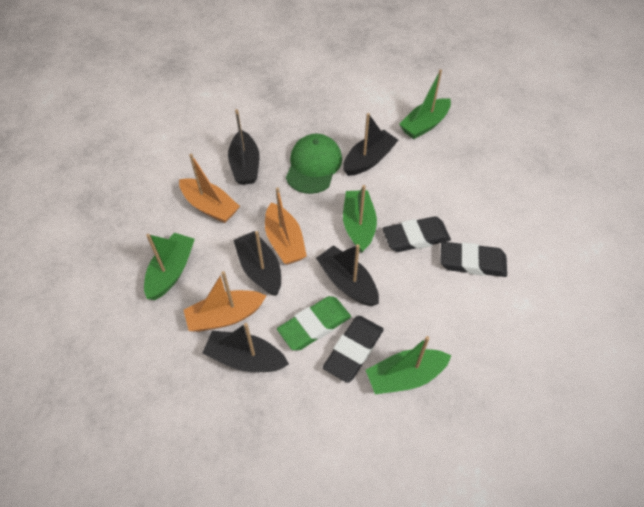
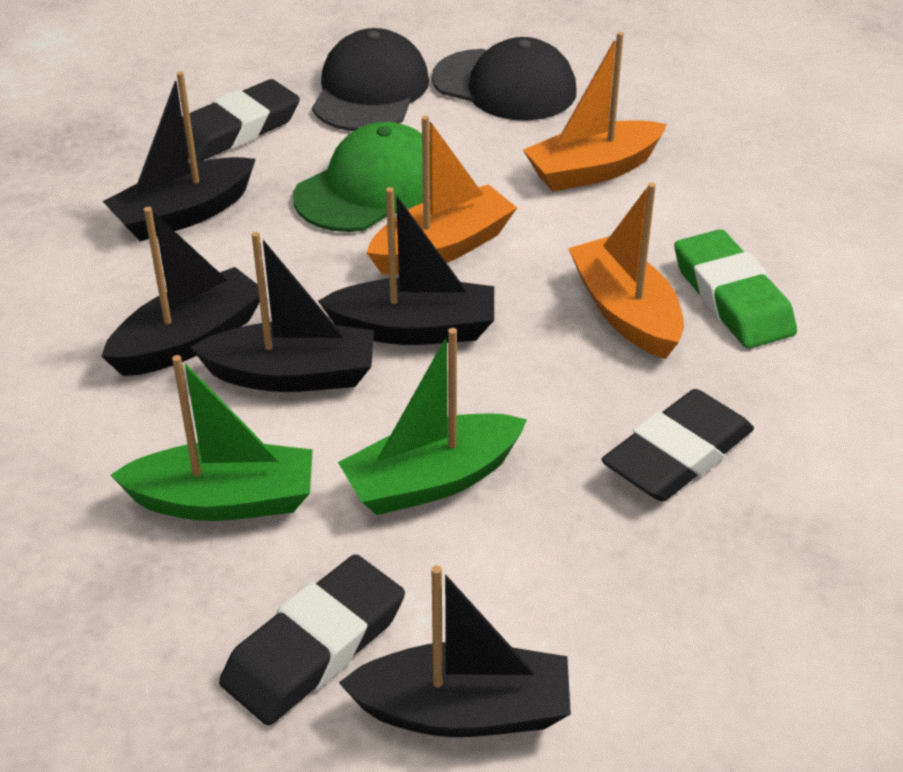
black cap: none = 0 -> [312,28,429,131] [432,37,577,121] = 2
green boat: [144,233,195,300] [343,185,377,253] [366,336,452,395] [399,69,451,139] = 4 -> [110,355,313,521] [338,328,527,515] = 2

